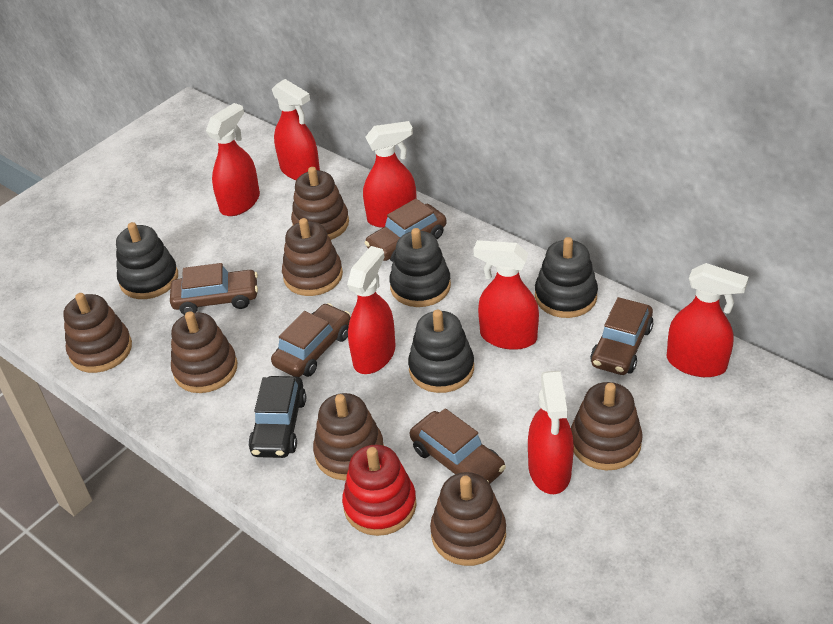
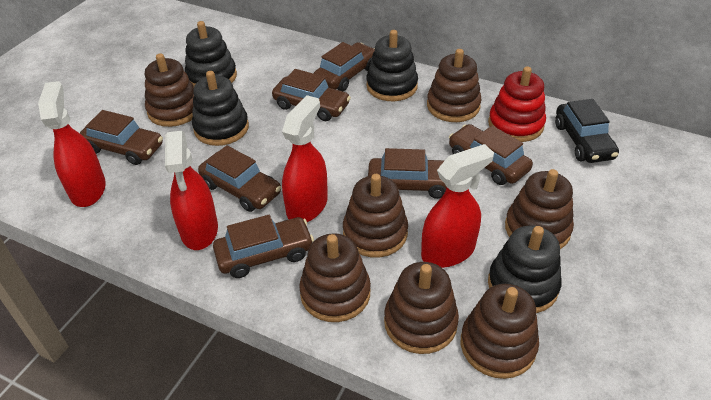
brown car: [170,263,258,315] [271,303,351,377] [365,199,447,262] [410,408,506,484] [590,297,653,375] = 5 -> [80,110,163,165] [198,145,281,212] [213,215,314,278] [272,69,351,121] [314,42,375,91] [368,148,447,199] [449,124,533,185] = 7
red spray bottle: [206,103,260,216] [272,79,320,180] [347,246,396,374] [363,121,417,228] [474,240,539,350] [528,371,574,494] [667,263,749,377] = 7 -> [38,81,106,207] [165,131,218,250] [282,95,328,222] [421,144,494,268] = 4

